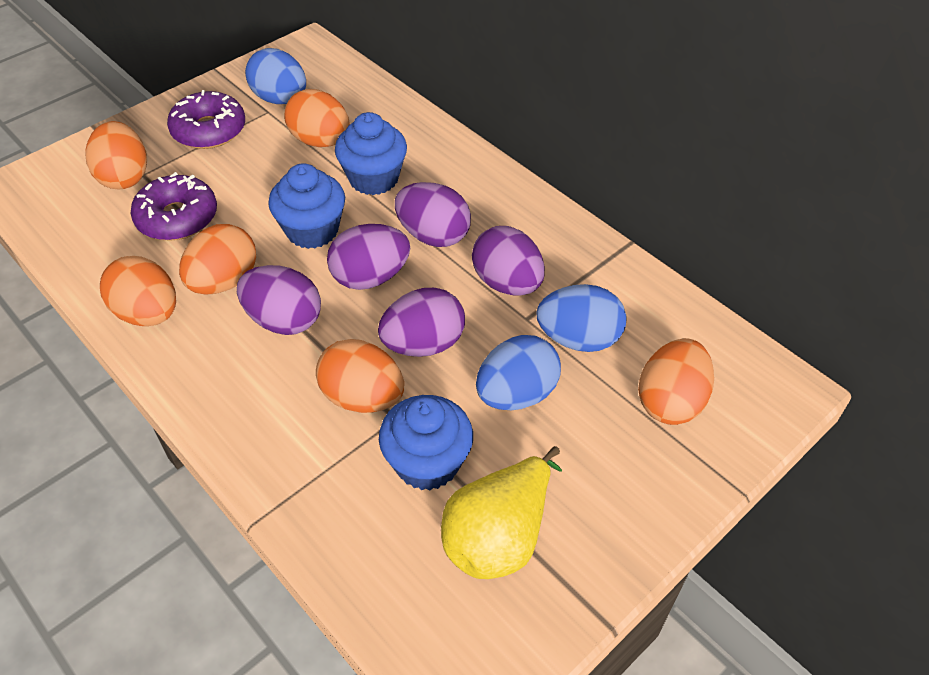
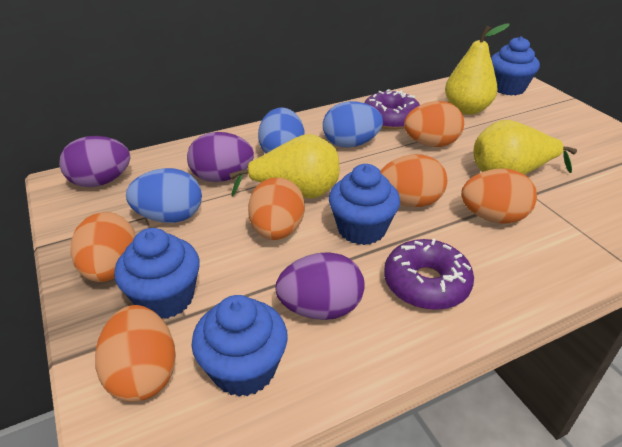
blue cupcake: [268,163,345,249] [335,112,407,195] [379,395,473,490] = 3 -> [114,228,200,319] [191,295,288,397] [329,164,400,245] [491,36,540,96] = 4
purple egg: [237,265,321,335] [327,224,410,290] [378,288,465,357] [395,182,471,247] [472,226,545,296] = 5 -> [59,136,130,187] [187,132,254,182] [275,252,365,320] = 3
yellow pear: [441,446,562,579] = 1 -> [229,134,339,198] [445,24,510,115] [474,120,577,175] = 3

